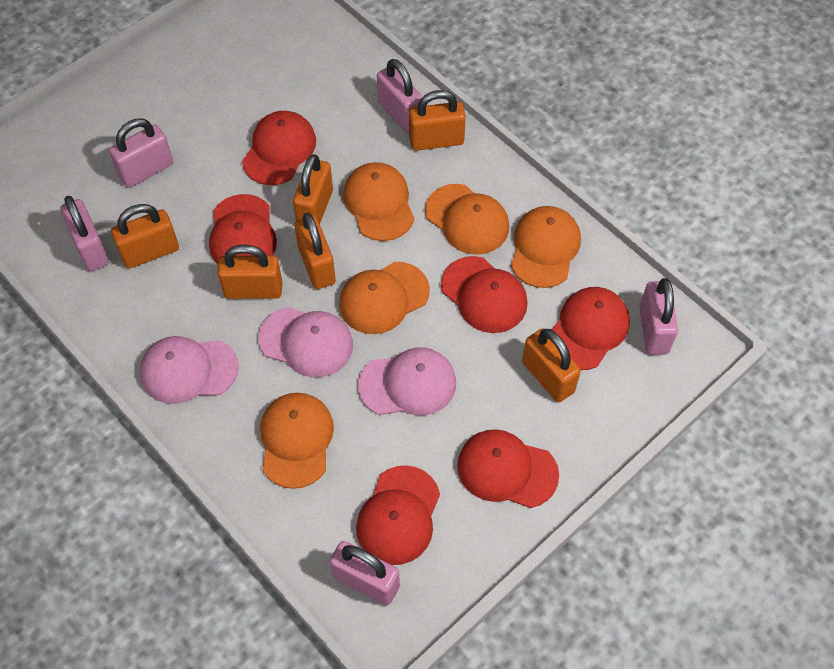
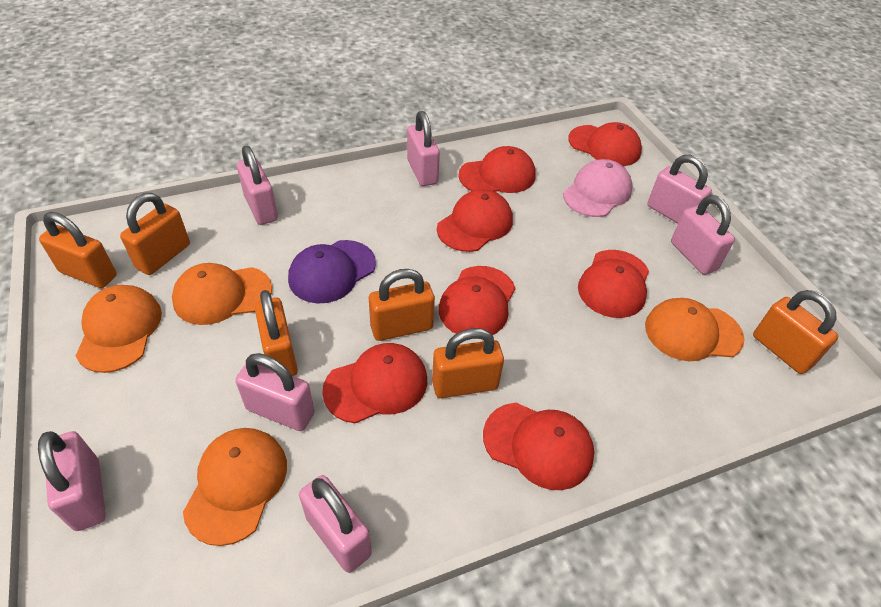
orange cap: [260,393,334,489] [339,262,430,334] [343,162,415,241] [425,184,509,255] [511,206,581,288] = 5 -> [76,285,162,373] [172,263,272,325] [183,428,287,546] [645,298,745,361] = 4
pink cap: [140,336,239,404] [258,307,353,378] [358,347,456,416] = 3 -> [563,159,633,217] = 1
pink padlock: [60,196,109,271] [109,119,173,188] [330,541,400,606] [377,59,422,133] [639,278,678,355] = 5 -> [38,431,106,531] [235,353,315,431] [237,146,278,225] [299,475,372,573] [407,111,440,186] [647,154,712,224] [671,195,735,275] = 7
purple cap: none = 0 -> [288,240,376,303] = 1
red cap: [209,194,277,264] [242,111,316,185] [356,465,440,565] [441,256,528,333] [457,429,559,508] [551,287,630,370] = 6 -> [322,343,427,423] [437,189,513,252] [439,266,515,335] [458,146,536,193] [483,403,595,490] [568,122,642,166] [578,250,649,318] = 7

